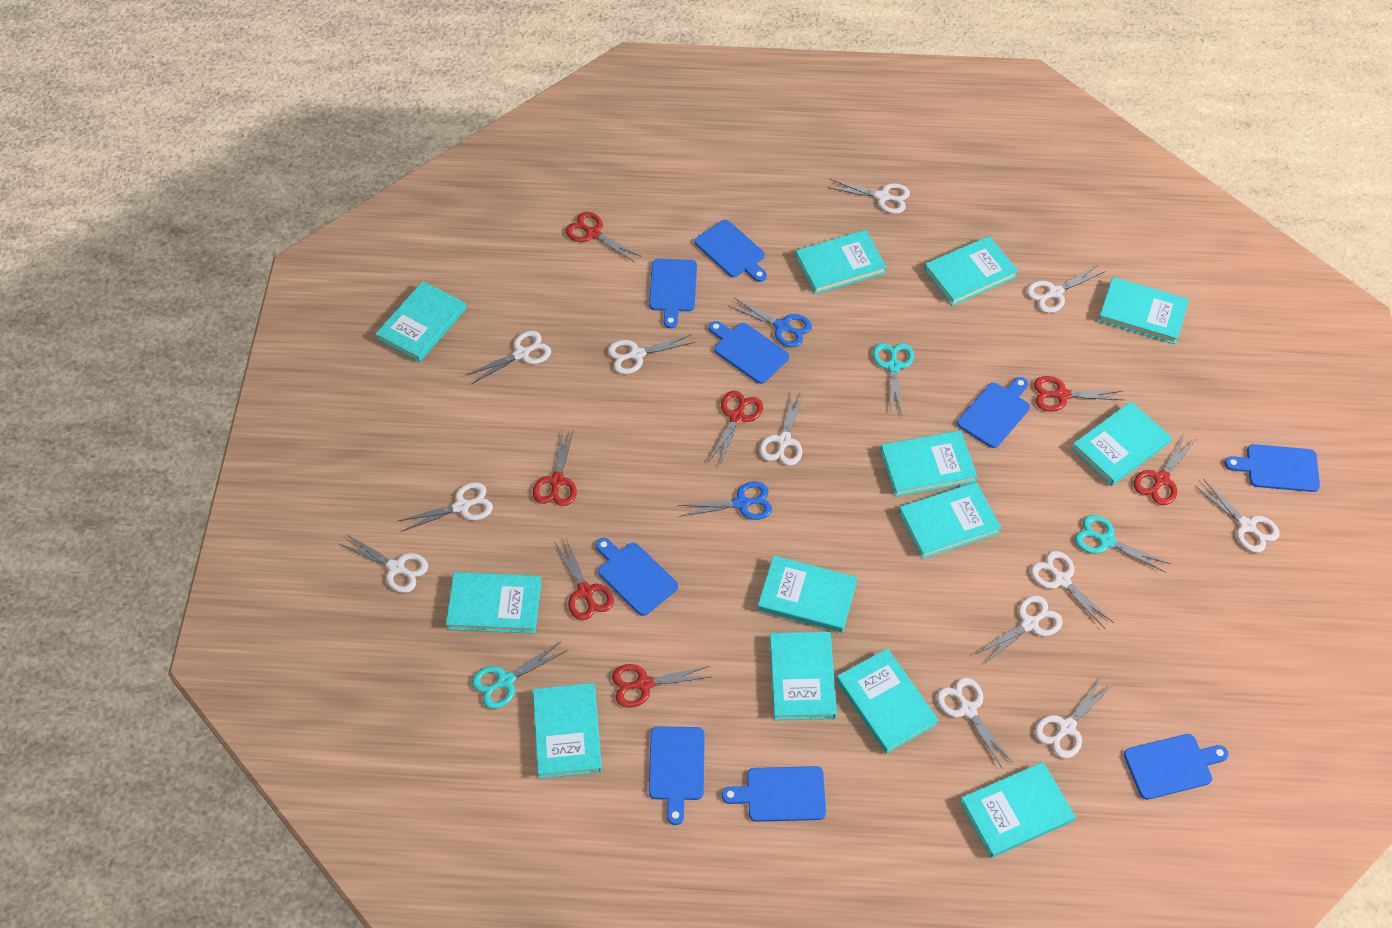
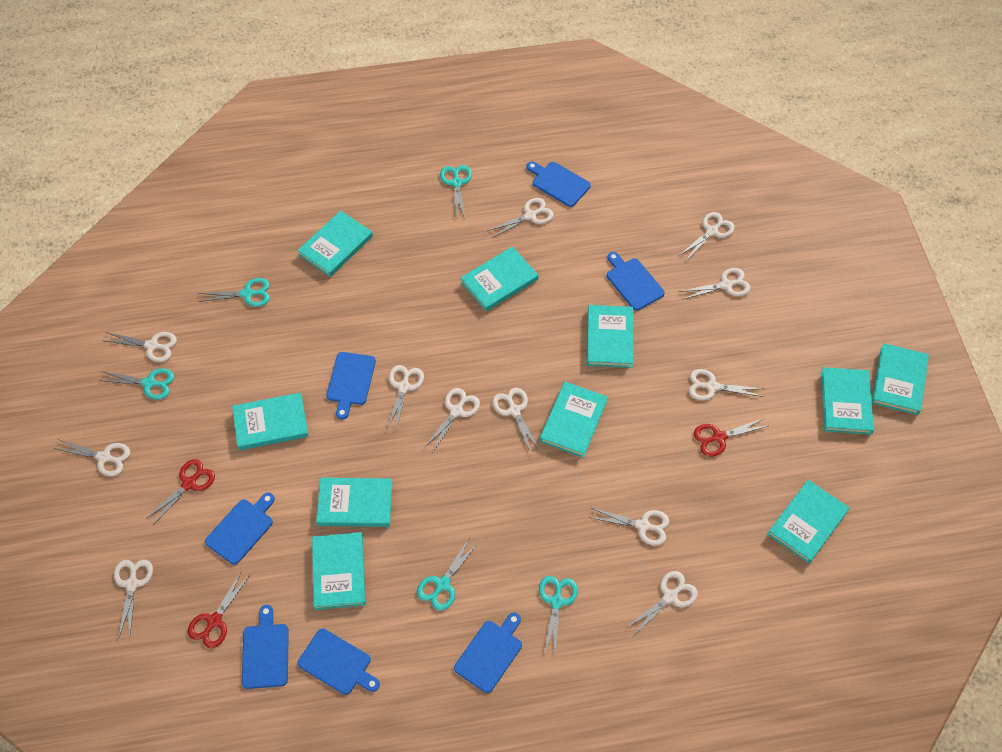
blue cutting board: [596,538,678,616] [649,259,697,328] [649,726,705,825] [695,220,767,282] [709,321,789,384] [722,766,826,822] [957,377,1030,448] [1124,734,1229,800] [1225,444,1320,492] = 9 -> [205,493,275,565] [242,605,289,689] [297,628,380,695] [327,352,376,420] [454,613,522,693] [526,161,591,207] [607,252,665,311] = 7
blue scissors: [678,481,772,520] [729,298,812,347] = 2 -> none = 0
red scissors: [533,429,577,506] [555,538,614,620] [565,212,642,263] [612,664,710,708] [709,391,763,465] [1034,376,1123,412] [1133,435,1197,505] = 7 -> [146,459,215,525] [188,570,250,648] [694,418,770,457] = 3
turquoise book: [375,281,466,362] [446,572,541,634] [533,683,602,779] [758,555,858,633] [770,632,837,720] [795,230,887,294] [836,648,939,753] [880,430,977,497] [899,482,1001,559] [924,236,1018,306] [960,762,1076,858] [1072,401,1172,486] [1098,277,1189,344] = 13 -> [232,393,308,450] [298,210,373,277] [312,532,366,610] [316,478,393,527] [461,246,538,311] [540,382,608,458] [587,305,633,368] [767,480,849,563] [821,367,874,435] [872,343,929,415] = 10
turquoise scissors: [472,642,566,709] [872,343,914,415] [1075,515,1170,573] = 3 -> [98,368,174,400] [198,278,270,307] [417,537,478,611] [440,165,472,219] [539,576,578,655] = 5

